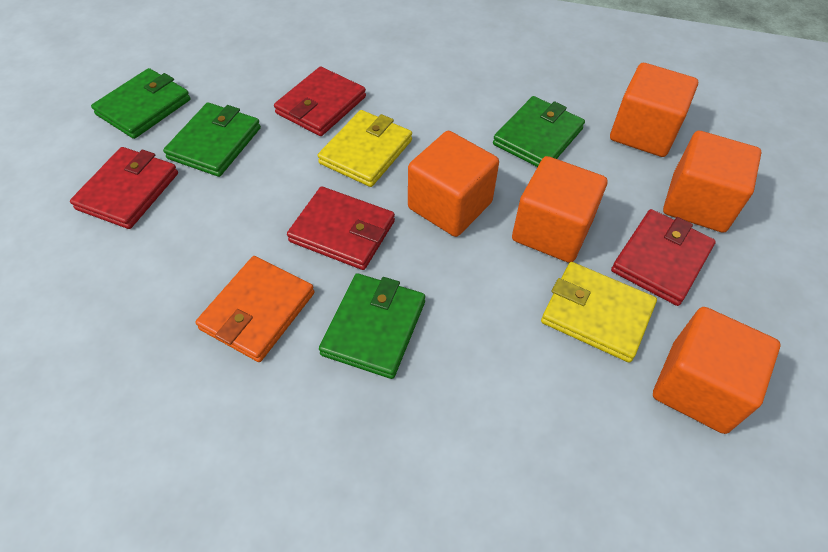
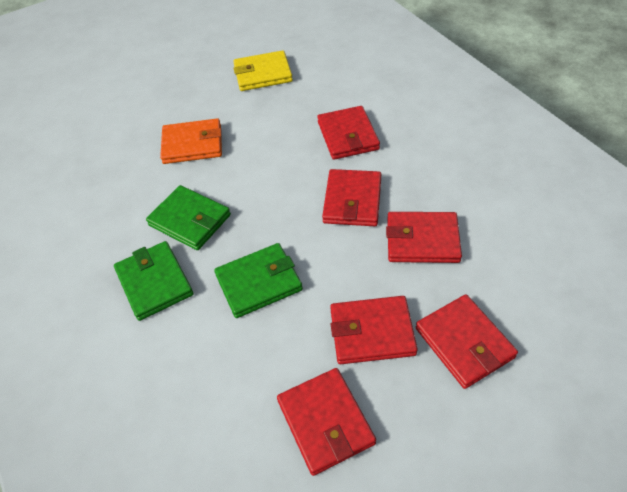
green wallet: [91,68,191,139] [163,103,261,177] [319,273,425,379] [493,96,585,167] = 4 -> [114,241,194,321] [146,185,231,250] [214,243,303,318] = 3
orange cube: [408,131,499,237] [512,156,607,263] [610,63,698,157] [653,307,780,434] [663,131,762,233] = 5 -> none = 0
red wallet: [70,147,178,229] [274,66,366,136] [287,186,395,270] [611,209,716,306] = 4 -> [277,368,376,476] [317,106,380,160] [322,169,381,226] [330,296,418,364] [386,212,462,263] [416,294,518,389] = 6
yellow wallet: [318,110,412,187] [541,262,657,363] = 2 -> [233,50,293,91] = 1

